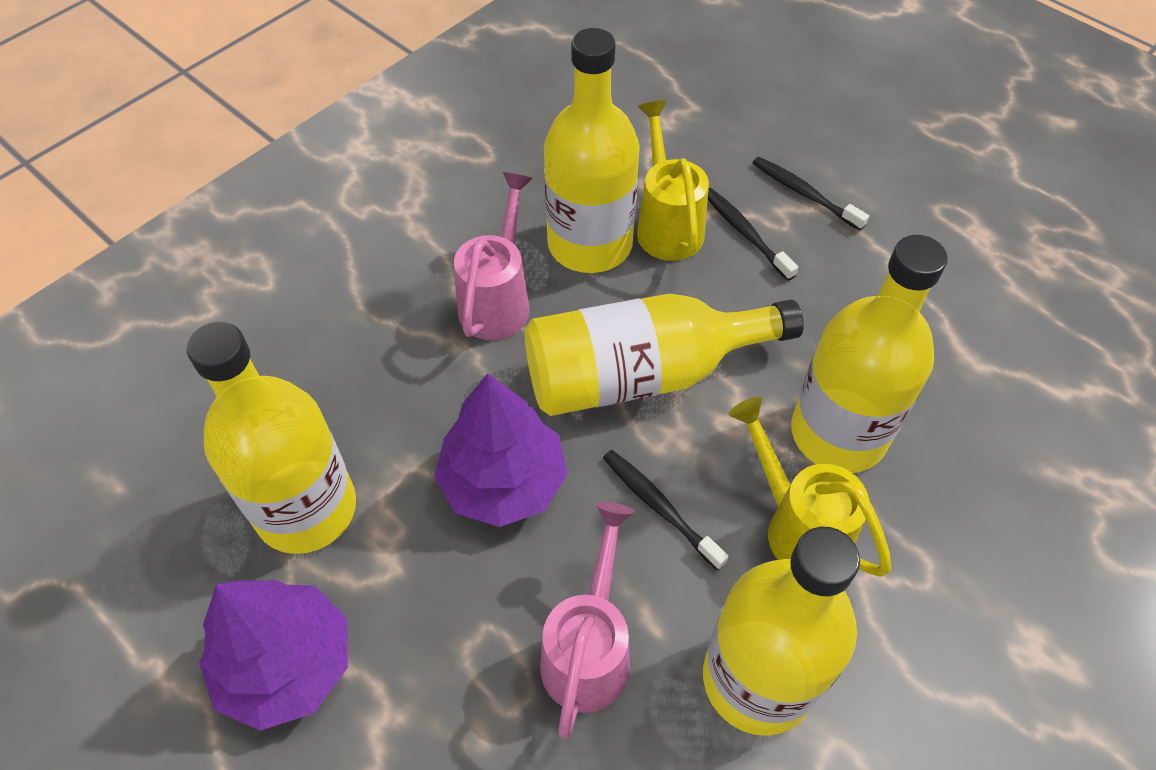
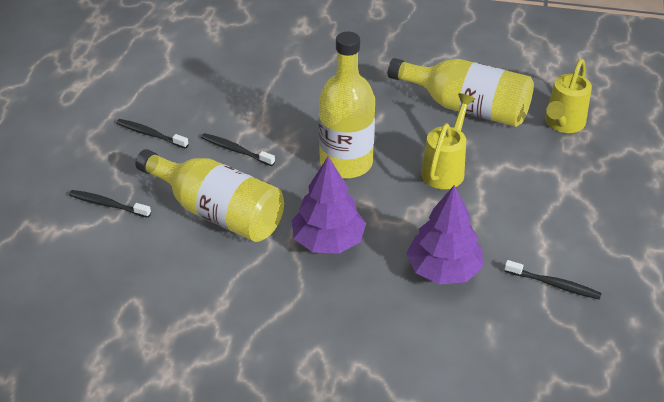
black toothbrush: [603,450,729,570] [708,188,798,281] [753,157,869,231] = 3 -> [69,190,151,218] [116,119,189,149] [201,133,275,166] [504,260,602,300] = 4
pink watering can: [454,172,533,340] [540,502,634,738] = 2 -> none = 0
yellow bottle: [187,321,356,554] [524,294,804,416] [544,28,640,273] [703,527,860,736] [791,235,948,473] = 5 -> [136,149,284,242] [319,32,375,179] [388,58,534,127] = 3

